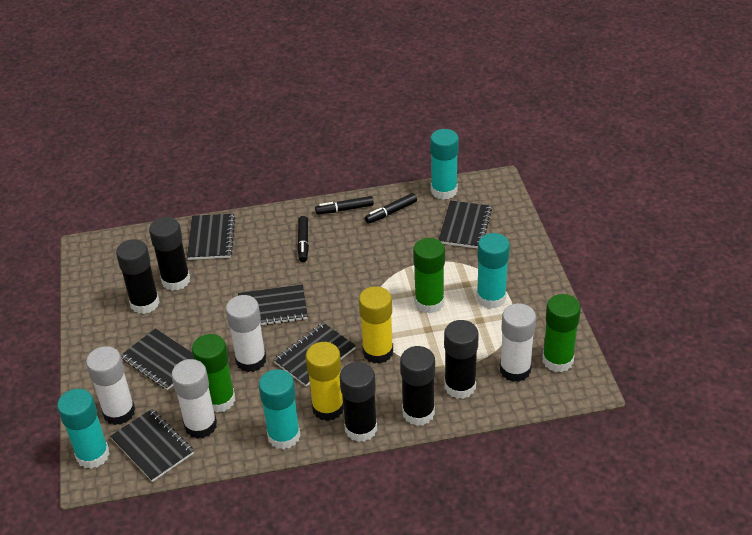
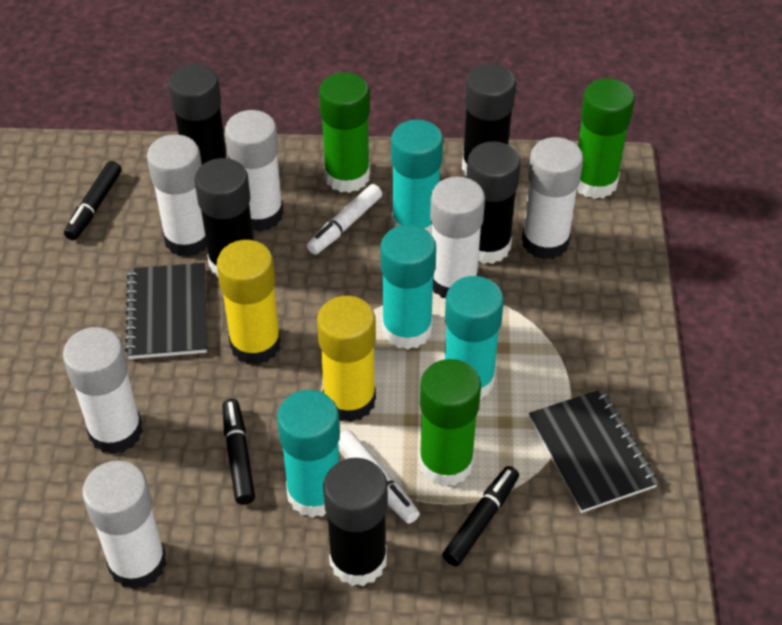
black notebook: [110,409,194,482] [121,328,194,390] [187,214,235,260] [238,284,308,325] [273,323,356,387] [439,200,492,248] = 6 -> [125,263,207,359] [529,389,658,513] = 2
white glue stick: [86,346,135,425] [171,359,217,439] [226,295,266,372] [500,303,536,382] = 4 -> [63,327,143,454] [82,461,167,589] [147,134,207,257] [225,110,284,232] [430,177,485,298] [522,137,583,260] = 6
white marker: none = 0 -> [307,184,382,255] [338,430,420,524] = 2

